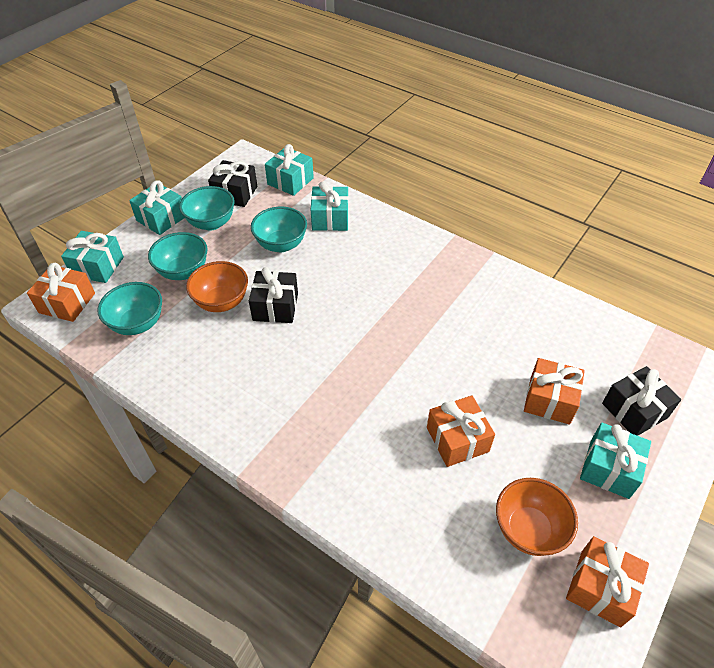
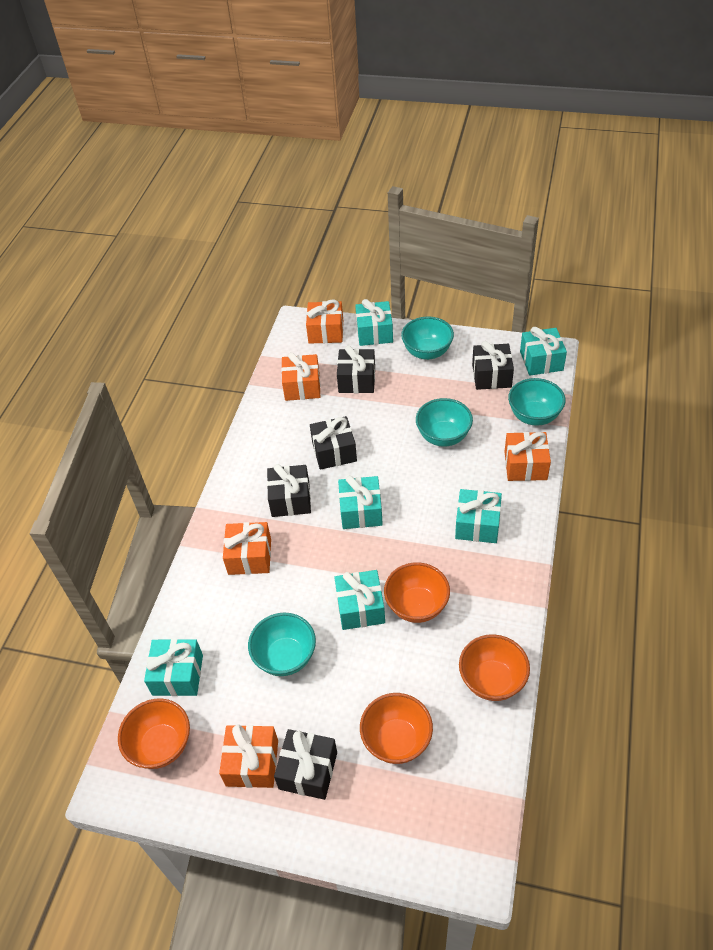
black gift: [208,160,257,207] [249,267,298,323] [602,366,681,436] = 3 -> [267,464,311,517] [274,729,337,800] [310,416,357,470] [337,345,375,393] [472,341,514,390] = 5
orange bowl: [186,261,248,312] [496,478,578,556] = 2 -> [118,698,190,769] [360,693,433,764] [384,563,450,623] [459,634,530,701] = 4
orange gift: [27,263,95,322] [427,396,495,467] [524,358,585,424] [566,536,649,627] = 4 -> [219,725,278,788] [223,522,271,575] [281,352,320,401] [306,300,343,344] [504,432,551,481] = 5
turquoise gift: [61,231,124,283] [129,180,185,235] [265,144,314,196] [311,182,349,231] [580,422,651,499] = 5 -> [144,639,203,696] [334,570,385,630] [338,475,383,529] [355,299,393,346] [455,489,502,543] [520,327,567,376] = 6

